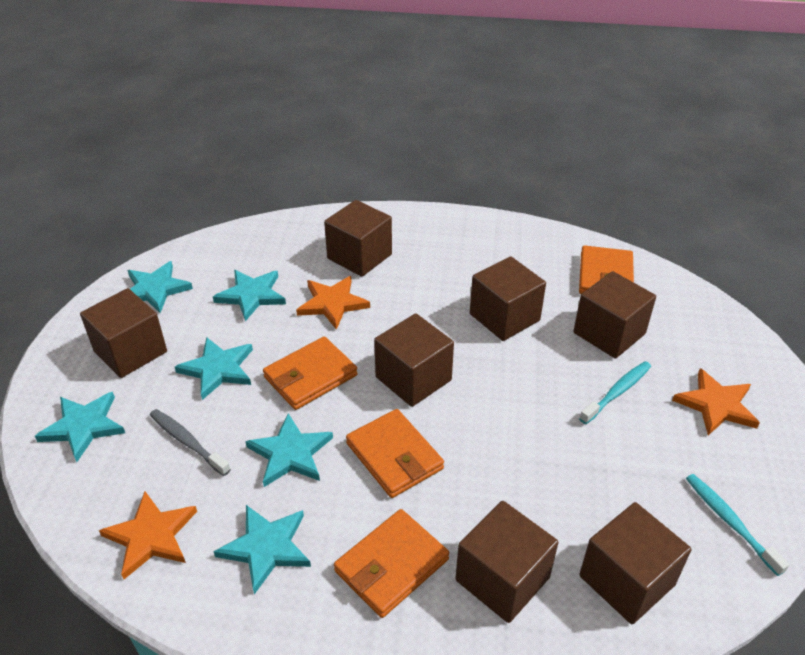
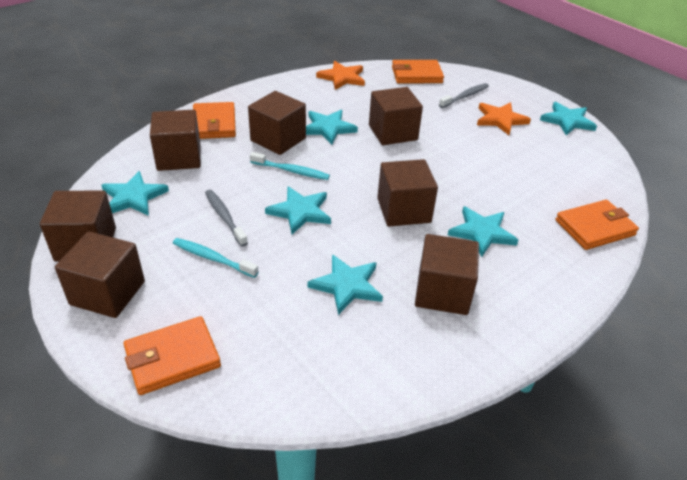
grey toothbrush: [150,409,231,476] = 1 -> [205,190,248,247] [439,83,489,108] = 2
orange star: [99,491,197,579] [296,276,370,330] [672,368,760,435] = 3 -> [316,61,365,90] [477,102,531,135] = 2

